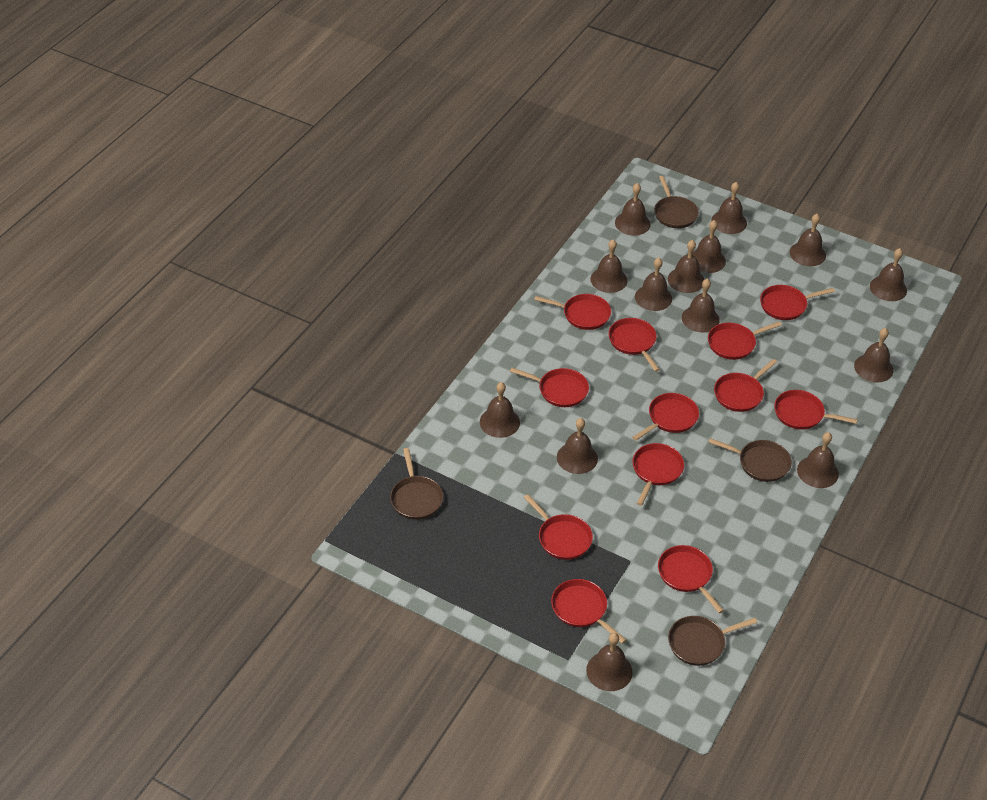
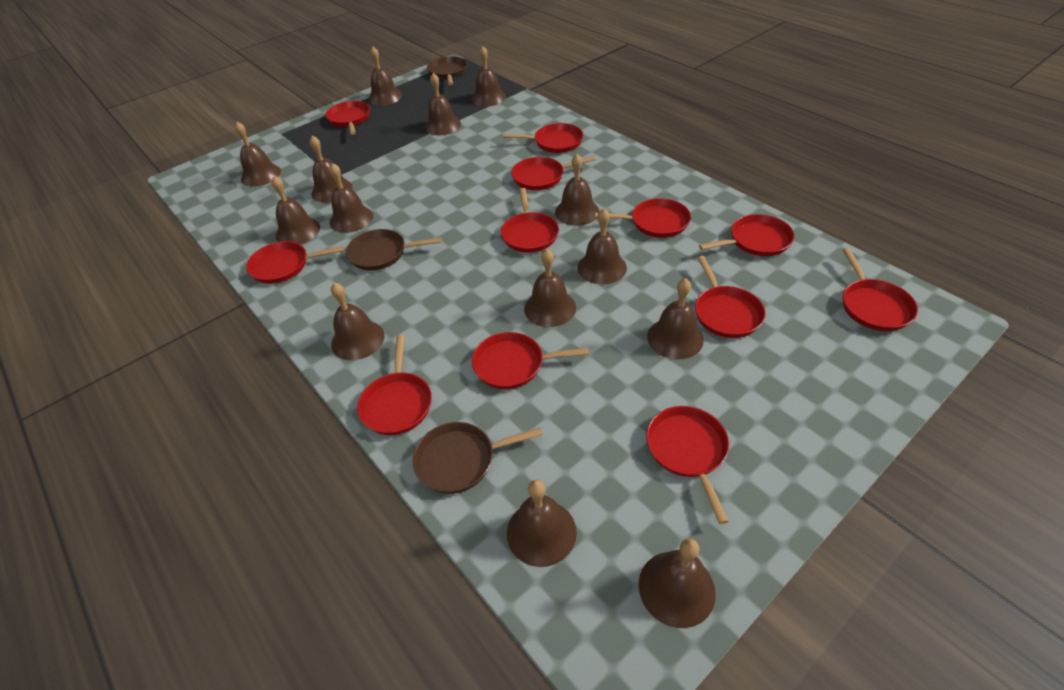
brown pan: [390,448,443,520] [654,176,699,228] [668,616,758,666] [708,438,792,482] = 4 -> [346,229,442,271] [413,422,543,494] [427,56,467,85] = 3

